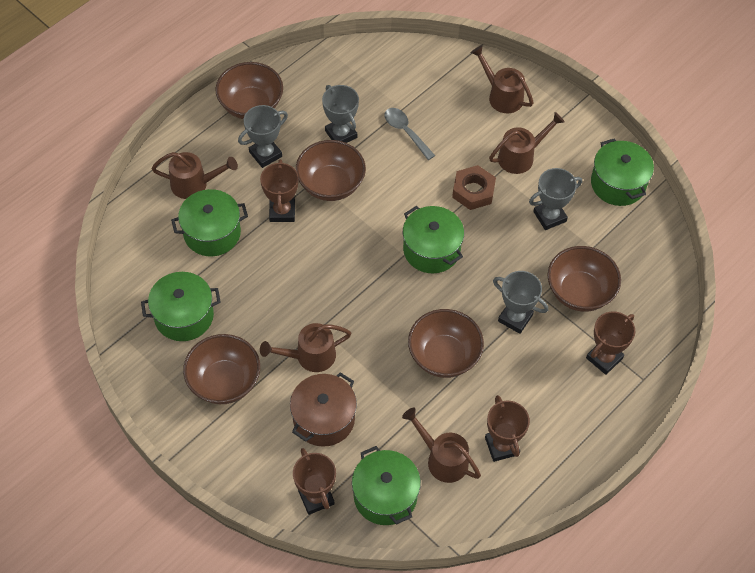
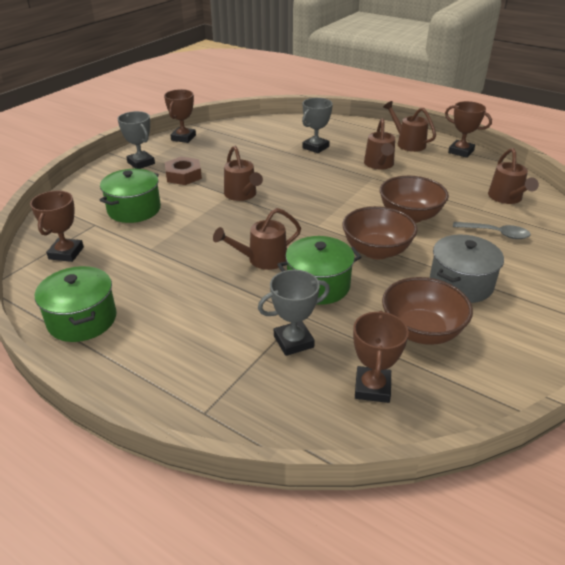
brown bowl: [183,334,260,404] [215,62,283,119] [296,140,366,201] [408,309,484,378] [548,246,621,312] = 5 -> [342,206,418,259] [380,176,449,223] [382,277,473,345] = 3
brown pot: [290,372,357,447] = 1 -> none = 0
green pot: [141,272,221,341] [171,189,248,256] [352,446,421,525] [403,206,464,273] [591,138,654,206] = 5 -> [35,266,117,342] [100,169,161,223] [277,236,361,305] = 3
grey pot: none = 0 -> [430,234,504,303] = 1
grey trophy: [238,105,288,168] [322,85,359,143] [493,271,548,334] [529,168,582,230] = 4 -> [118,111,155,169] [258,270,330,356] [302,98,333,153] = 3

